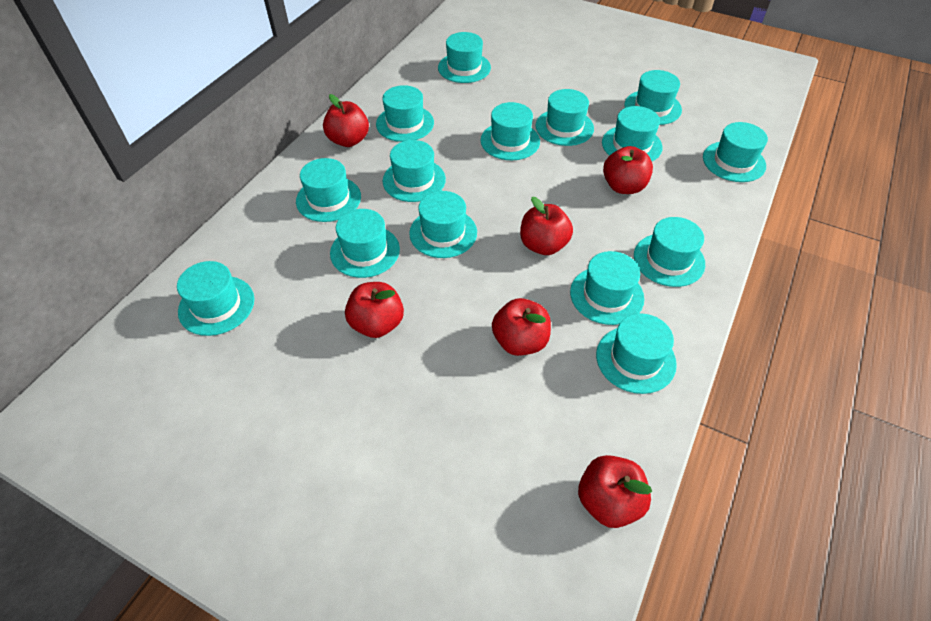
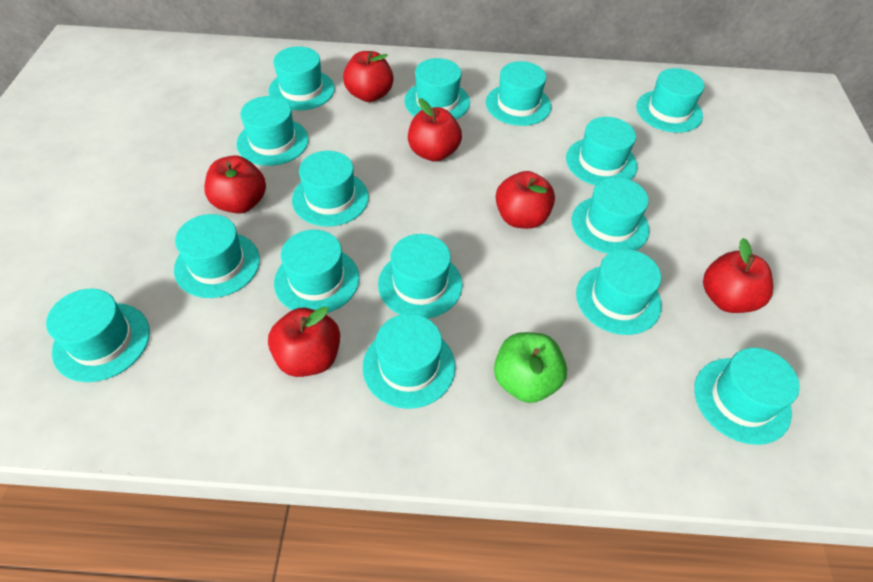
green apple: none = 0 -> [494,332,567,403] = 1

